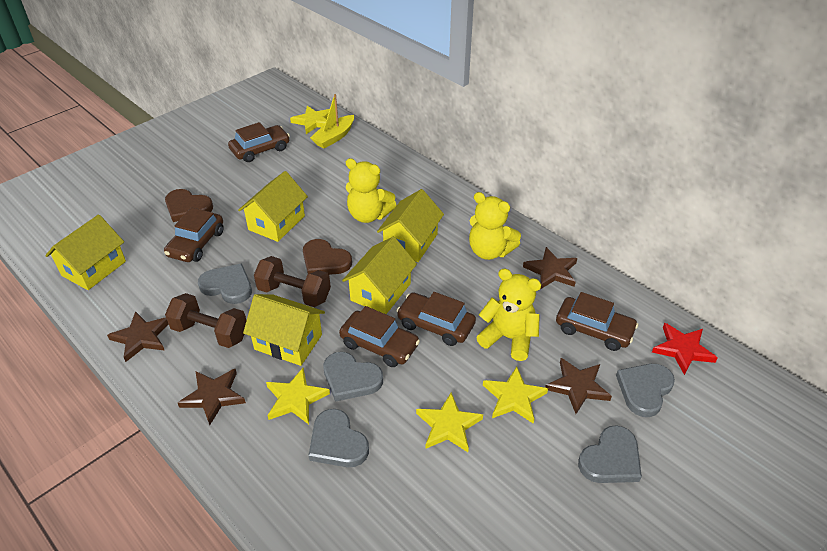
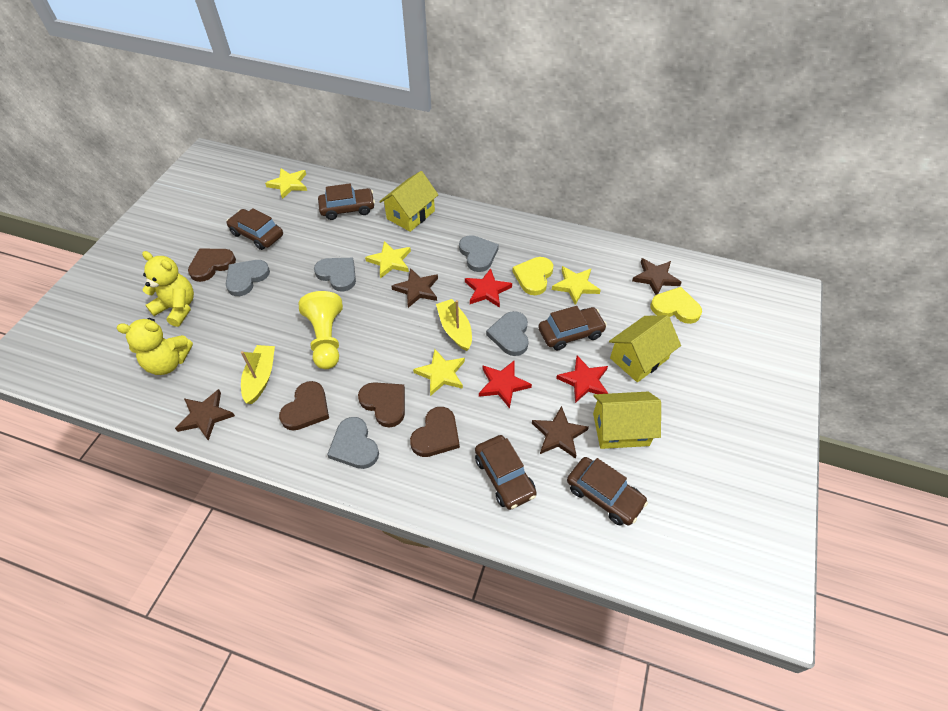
brown dumbbell: [165,293,247,348] [254,256,331,307] = 2 -> none = 0
brown heart: [165,189,213,222] [303,239,352,275] = 2 -> [188,249,236,282] [279,381,329,431] [358,382,405,427] [410,407,460,457] = 4
red star: [652,323,718,375] = 1 -> [465,268,512,308] [479,361,532,409] [556,356,609,403] = 3
yellow boat: [310,94,354,149] = 1 -> [241,345,275,404] [436,299,472,351] = 2
yellow heart: none = 0 -> [512,257,553,295] [651,287,702,324] = 2
yellow house: [45,214,126,290] [238,171,308,242] [243,294,325,366] [342,237,417,314] [377,189,444,262] = 5 -> [379,171,438,232] [593,392,661,449] [609,315,681,382] = 3
yellow pawn: none = 0 -> [299,291,343,369] = 1
yellow teddy bear: [346,158,397,223] [469,192,521,260] [476,268,541,361] = 3 -> [117,318,193,375] [142,251,194,327] = 2

